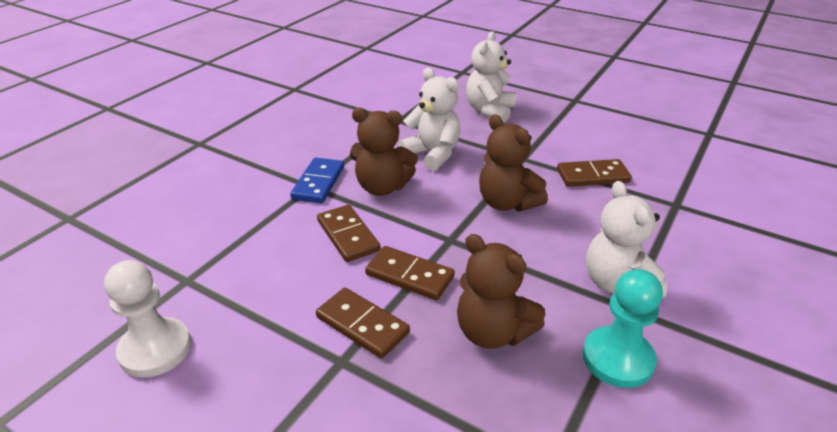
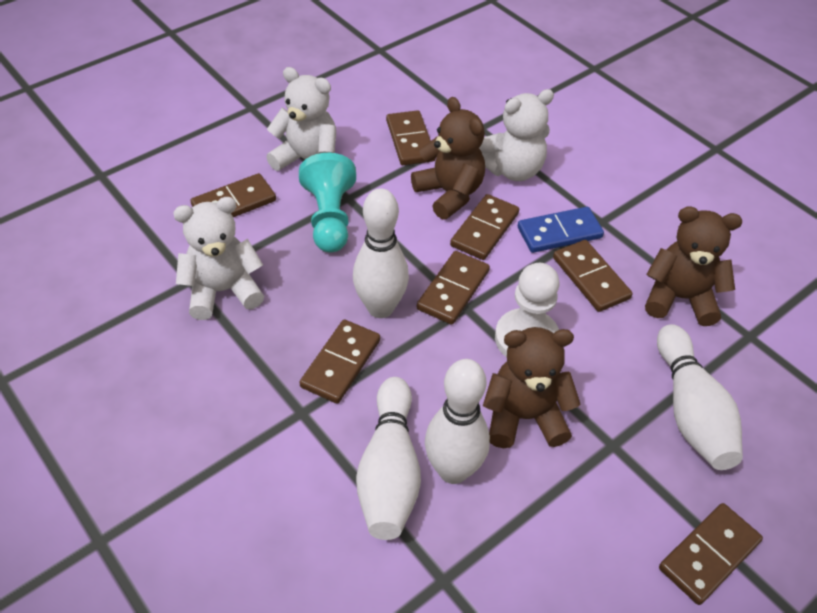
brown domino: [316,288,410,358] [317,205,381,262] [365,246,455,300] [557,159,632,187] = 4 -> [191,173,276,217] [299,320,380,404] [386,110,436,165] [417,251,490,325] [450,194,519,260] [553,240,632,312] [659,503,763,605] = 7
white bowling pin: none = 0 -> [353,189,409,318] [356,377,421,540] [425,359,490,484] [657,324,743,470] = 4

